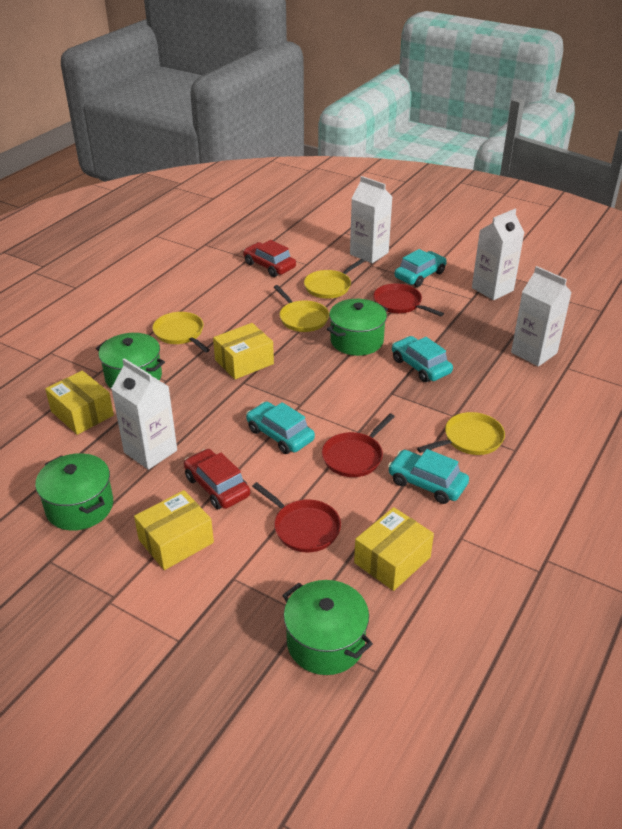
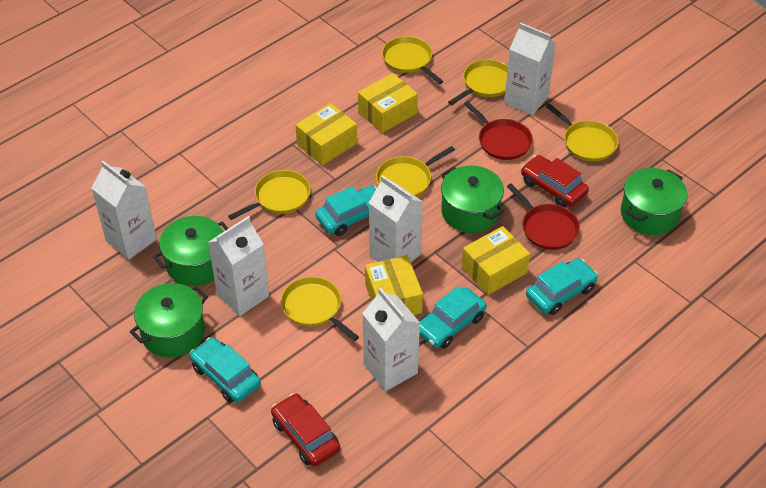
red pan: [252,482,341,552] [322,414,395,477] [373,283,444,316] = 3 -> [464,101,533,160] [507,184,580,250] = 2
white carton: [111,358,177,470] [350,176,392,263] [472,209,524,300] [511,266,572,367] = 4 -> [92,161,157,260] [208,216,269,316] [362,288,420,391] [369,175,423,262] [504,22,556,115] = 5
yellow pan: [152,312,210,353] [274,285,329,332] [304,259,364,299] [417,412,505,455] = 4 -> [228,170,311,220] [281,277,359,341] [376,146,455,197] [382,36,444,84] [448,59,508,105] [546,104,618,162] = 6

